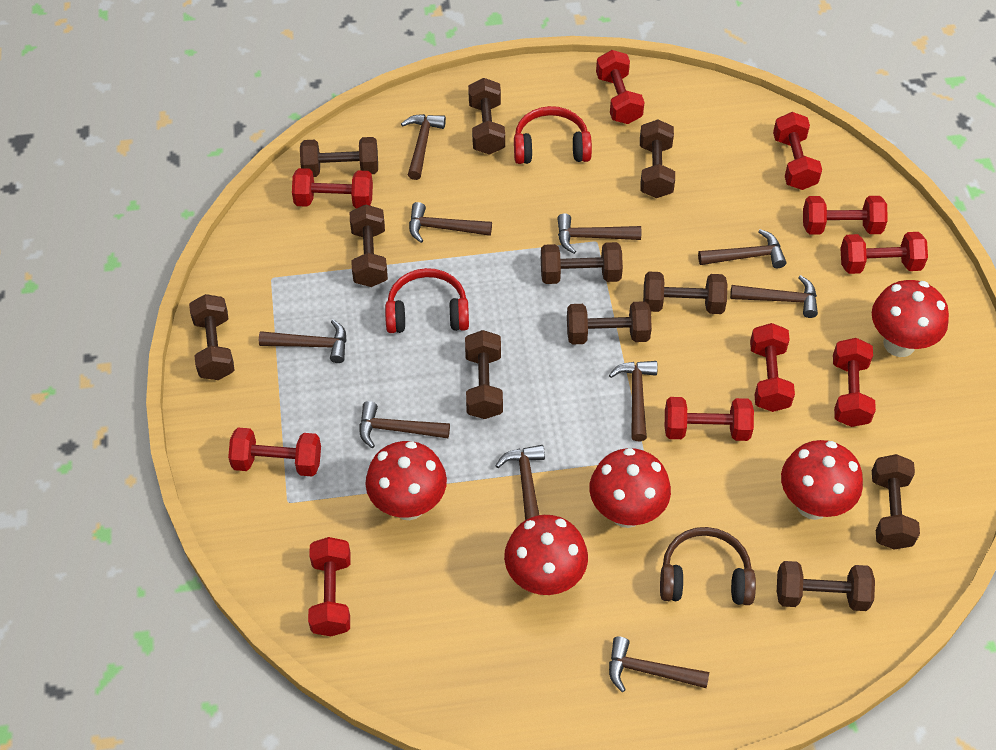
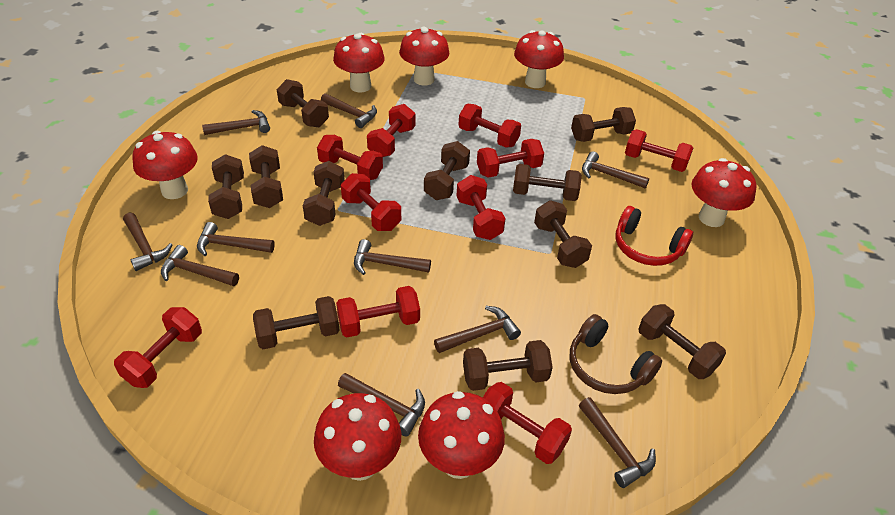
red headphones: [385,268,469,333] [514,106,592,164] = 2 -> [616,206,693,266] = 1
red mushroom: [365,441,447,520] [504,515,588,595] [589,448,671,528] [781,440,863,520] [872,280,949,357] = 5 -> [132,131,198,199] [314,393,401,481] [333,33,385,93] [399,26,449,86] [418,391,505,479] [514,30,564,88] [692,158,756,227] = 7

